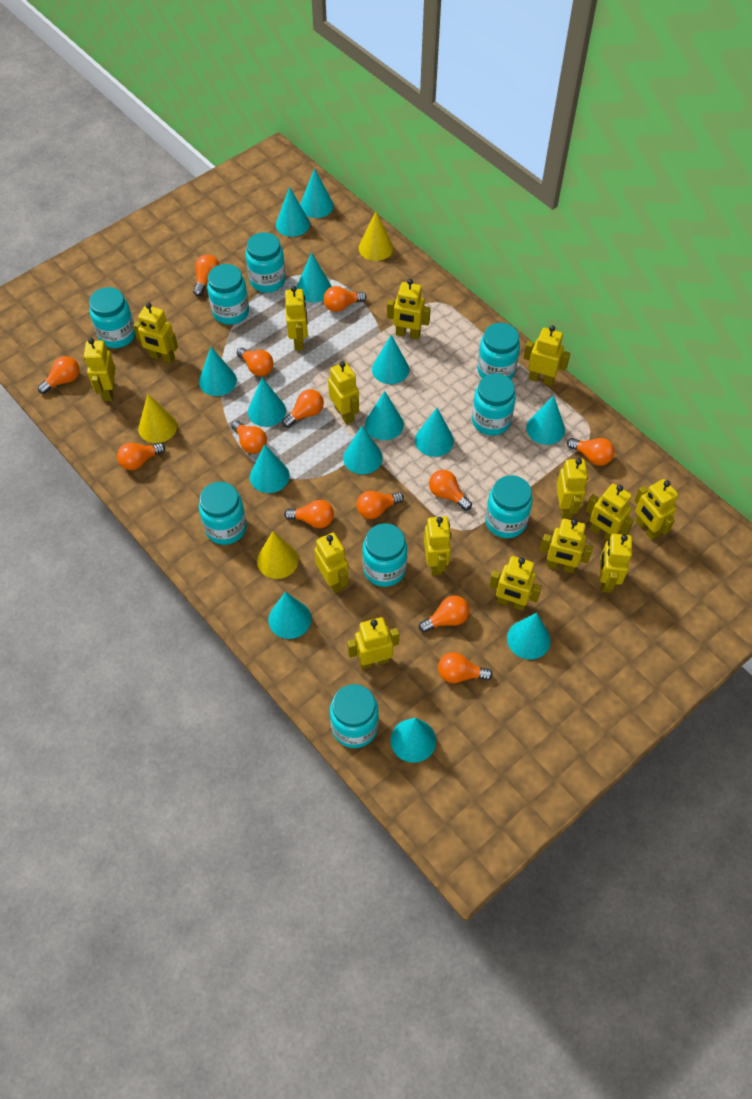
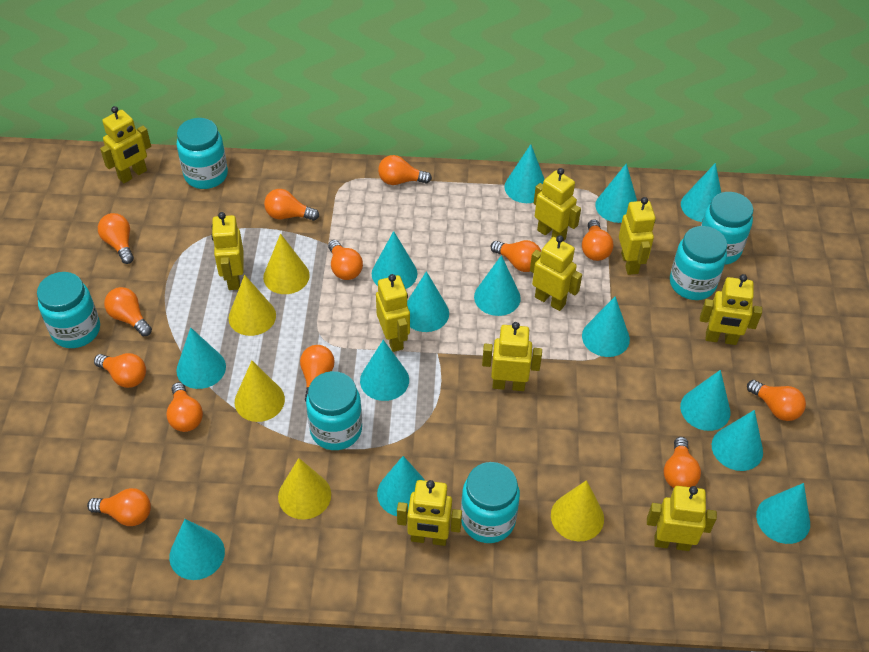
turquoise jar: [89,287,135,348] [199,482,247,545] [207,264,249,325] [246,232,286,293] [330,684,379,748] [362,523,407,587] [472,373,516,436] [477,323,520,379] [485,475,533,538] = 9 -> [37,272,100,348] [177,118,228,189] [306,371,362,450] [461,462,520,543] [670,226,727,300] [701,192,753,265] = 6
yellow cone: [138,394,177,443] [257,531,299,579] [359,211,393,261] = 3 -> [229,275,276,336] [235,361,285,422] [263,234,310,294] [278,458,331,519] [551,480,604,541] = 5
yellow robot: [84,338,116,401] [133,303,178,364] [285,286,308,350] [314,533,349,593] [328,361,359,424] [347,617,399,669] [387,279,431,339] [424,516,451,576] [489,556,542,611] [524,325,570,386] [540,519,593,573] [557,458,588,519] [586,483,634,541] [600,534,632,593] [634,479,678,540] = 15 -> [100,106,151,183] [211,212,244,290] [376,274,410,352] [397,480,462,546] [482,322,542,391] [530,235,582,311] [534,168,581,241] [619,197,656,275] [647,486,717,551] [700,274,762,345] = 10

